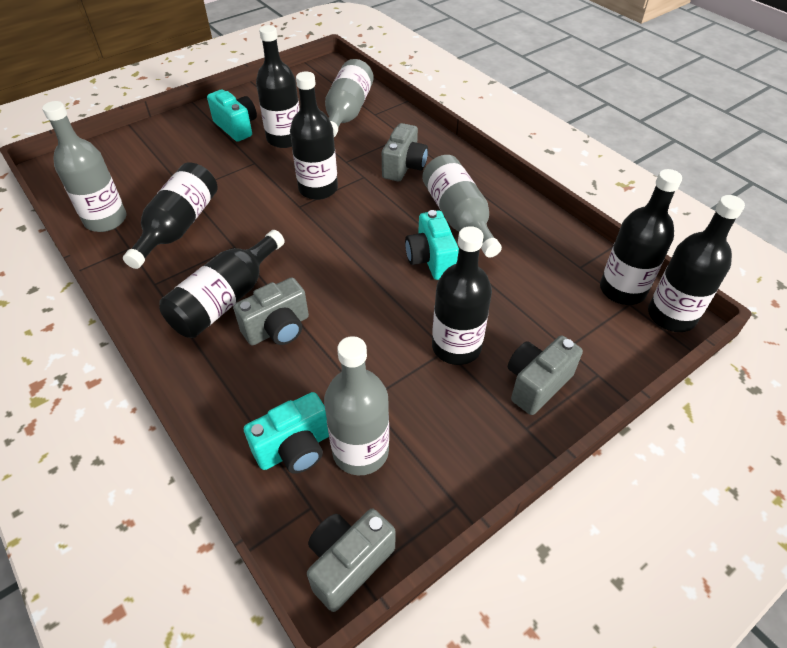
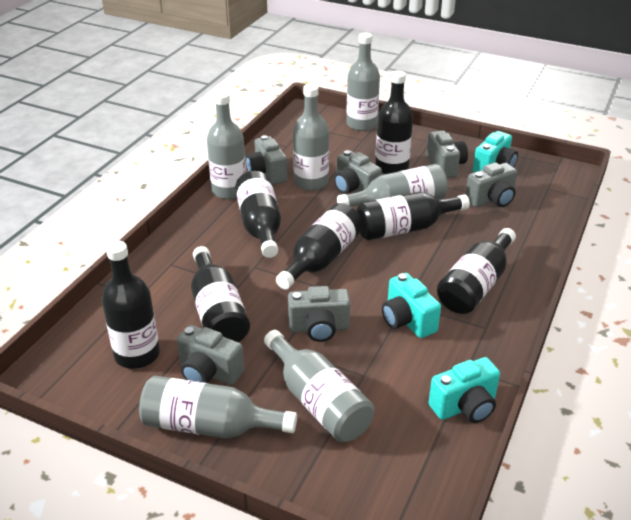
grey bottle: [42,101,126,232] [324,336,389,475] [325,59,374,137] [422,155,502,258] = 4 -> [139,376,297,438] [207,91,246,199] [264,330,374,442] [293,84,329,191] [337,164,448,207] [346,33,380,131] = 6
grey camera: [233,277,309,345] [307,509,395,612] [382,123,428,181] [508,335,583,415] = 4 -> [177,325,244,385] [246,135,287,185] [288,286,350,342] [334,150,382,194] [426,130,468,178] [465,162,517,207] = 6

